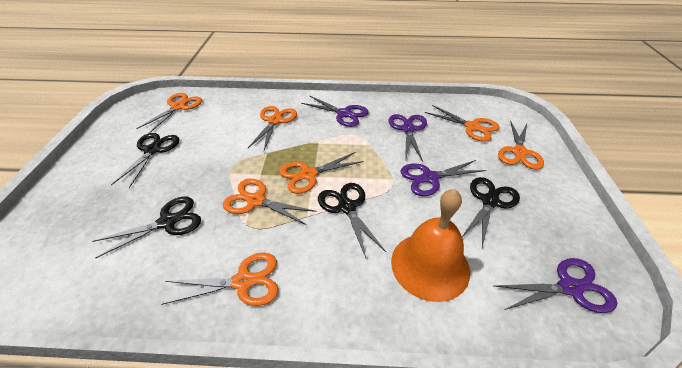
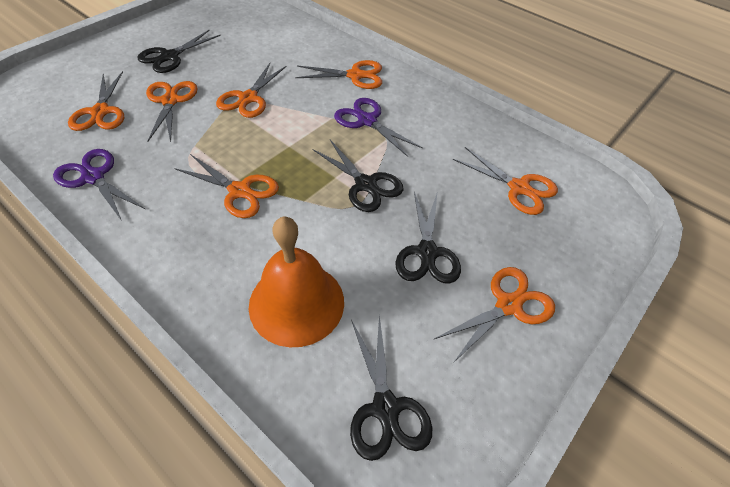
purple scissors: [301,96,369,127] [388,114,427,161] [401,160,487,196] [494,258,617,313] = 4 -> [53,149,145,221] [334,98,423,157] = 2

